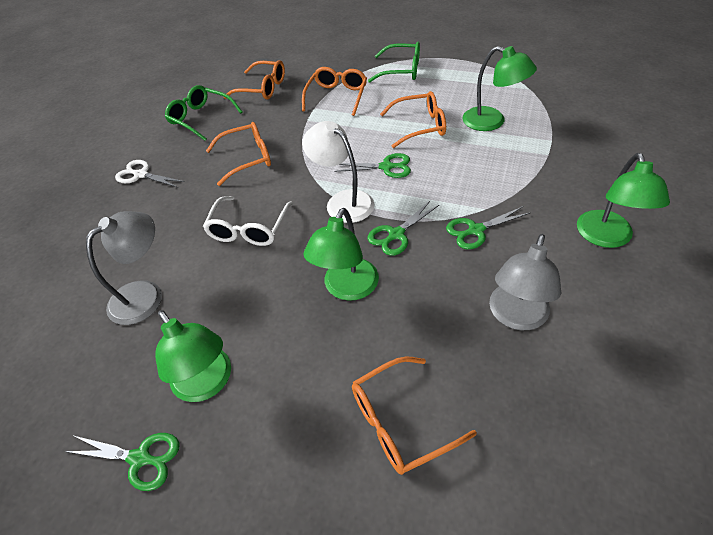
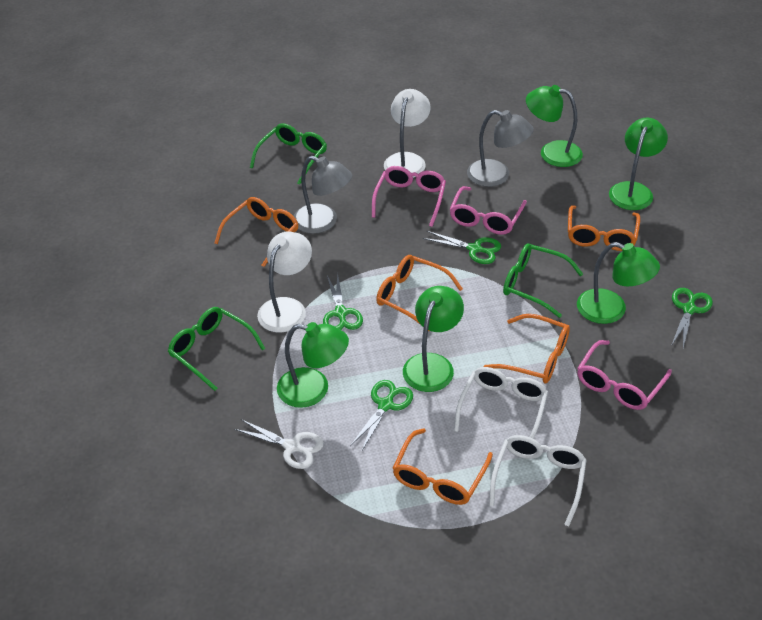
green glasses: [165,85,242,141] [368,42,420,83] = 2 -> [168,307,266,391] [250,123,327,185] [503,243,583,318] = 3
green lamp: [155,310,231,402] [303,208,379,301] [463,46,537,131] [577,153,670,248] = 4 -> [277,322,349,408] [403,286,464,392] [526,85,583,167] [577,242,660,324] [609,118,668,210] = 5
pink glasses: none = 0 -> [372,166,446,227] [449,186,527,235] [577,340,672,410] = 3
white glasses: [203,196,293,246] = 1 -> [454,367,548,439] [489,435,587,526] = 2
white lamp: [302,121,375,223] = 1 -> [257,232,312,332] [384,89,431,178] = 2

